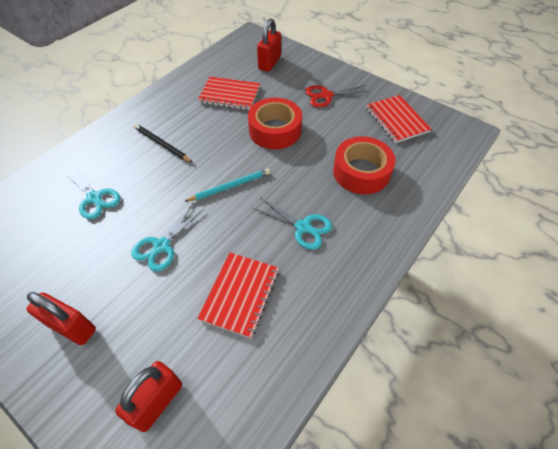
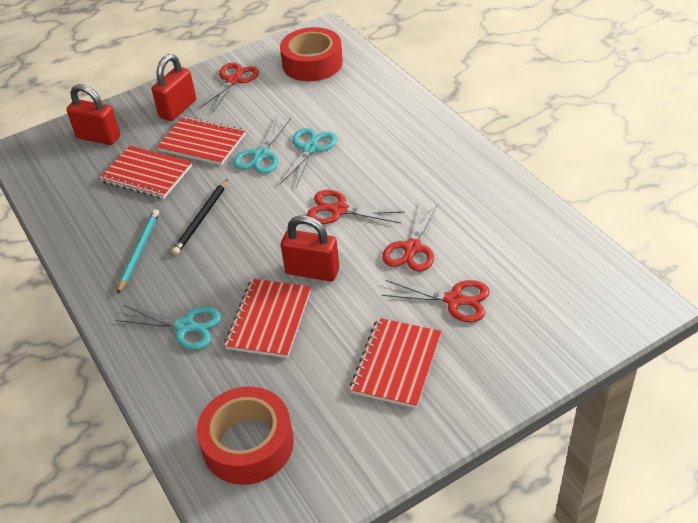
red notebook: [197,253,279,338] [198,77,260,110] [366,95,432,143] = 3 -> [100,146,192,199] [157,116,246,165] [224,279,311,358] [350,318,441,408] = 4
red scissors: [305,85,370,107] = 1 -> [199,63,259,113] [307,190,405,224] [381,280,490,322] [382,203,438,272] = 4

